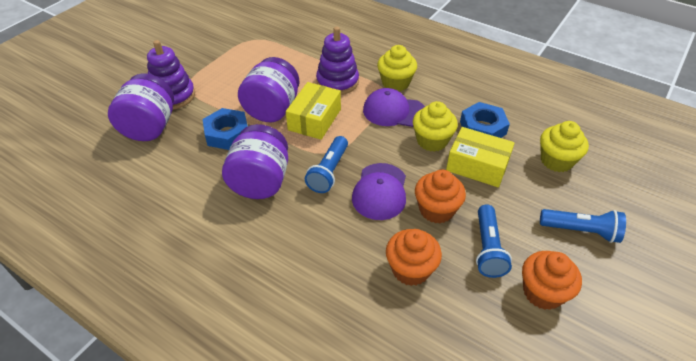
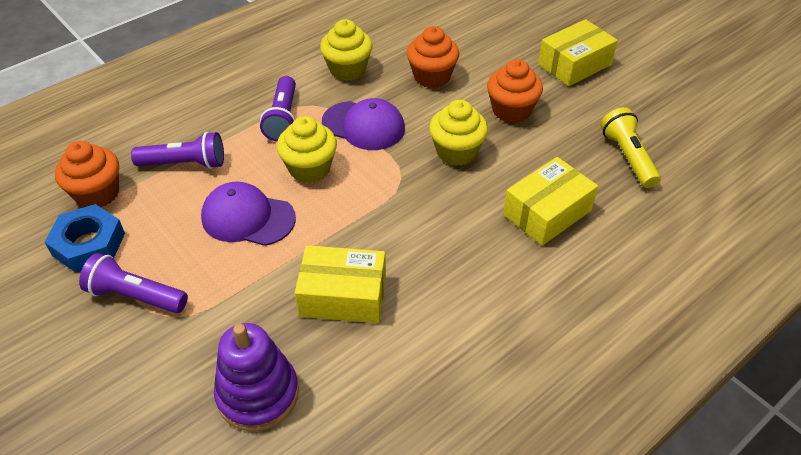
blue flashlight: [305,136,348,193] [476,204,512,278] [540,209,626,243] = 3 -> none = 0
blue nut: [203,108,248,150] [460,102,510,138] = 2 -> [45,204,125,273] = 1
purple flashlight: none = 0 -> [79,253,188,313] [131,132,224,169] [260,76,296,141] = 3
purple jar: [108,73,174,141] [222,124,288,199] [238,57,300,122] = 3 -> none = 0
purple stacking toy: [147,40,195,110] [316,27,359,95] = 2 -> [214,323,299,431] = 1
yellow box: [286,82,341,140] [446,127,515,187] = 2 -> [295,245,386,323] [503,157,598,246] [538,19,618,86] = 3
yellow flashlight: none = 0 -> [601,107,661,188] = 1

